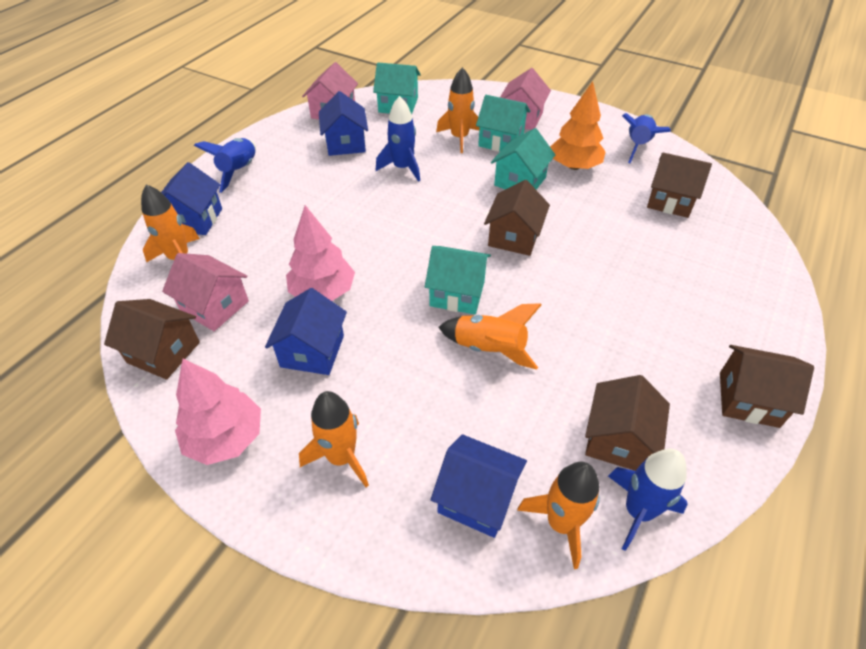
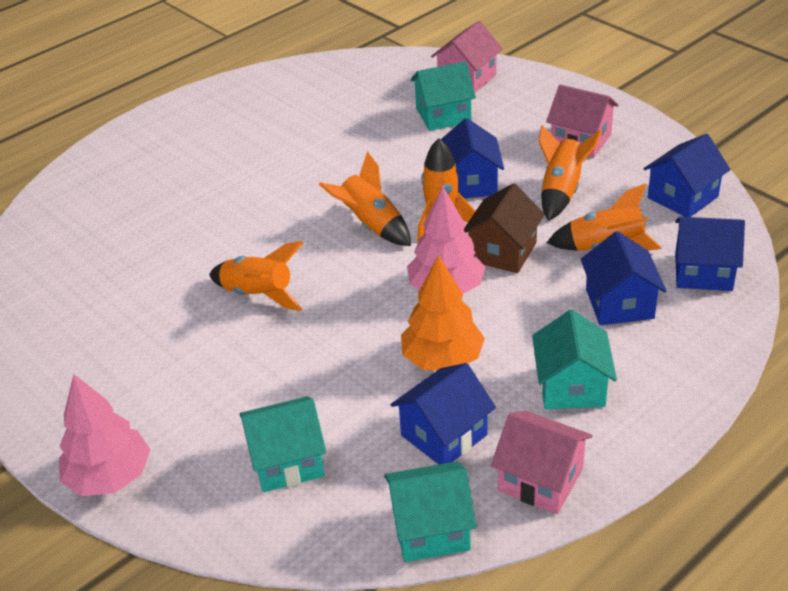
blue house: [161,162,222,235] [265,288,347,375] [319,91,368,156] [431,434,527,538] = 4 -> [390,363,496,464] [441,118,504,198] [581,231,666,325] [644,134,730,217] [675,217,745,291] = 5
blue rocket: [194,138,256,193] [376,96,420,182] [608,449,688,551] [622,113,671,163] = 4 -> none = 0
brown house: [104,299,200,380] [484,180,550,256] [585,375,670,471] [647,153,712,218] [720,345,814,428] = 5 -> [464,183,545,273] = 1

